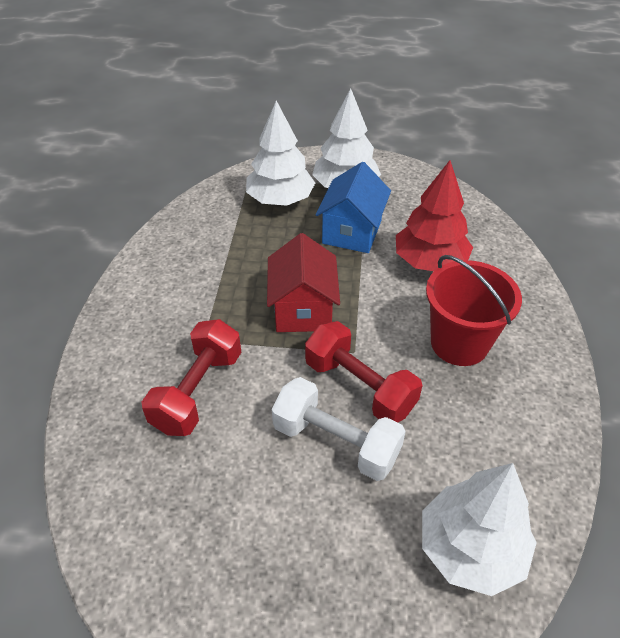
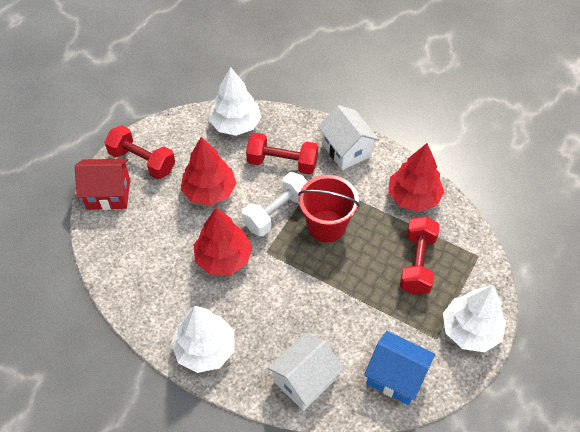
red dumbbell: [142,319,241,436] [305,321,422,422] = 2 -> [104,125,175,179] [246,133,318,175] [400,216,440,295] = 3
red tree: [396,160,473,271] = 1 -> [181,137,237,206] [193,208,252,275] [388,143,444,212] = 3
white house: none = 0 -> [267,333,344,411] [318,105,379,170] = 2

